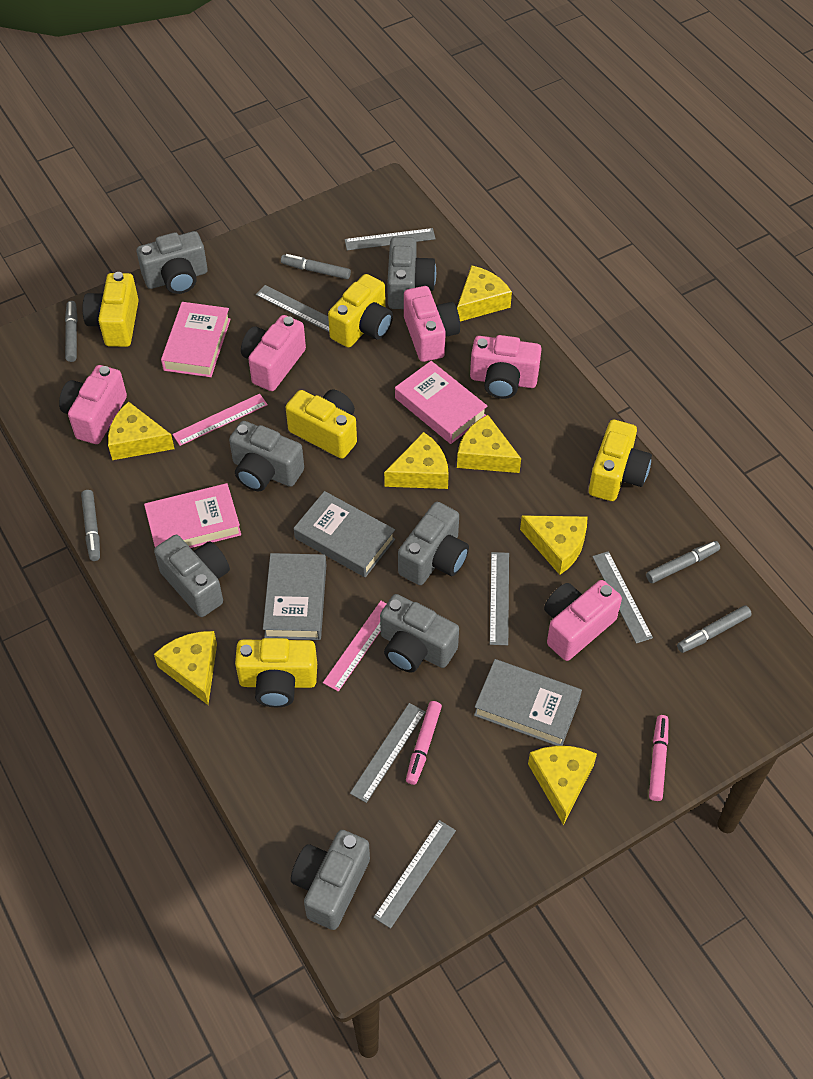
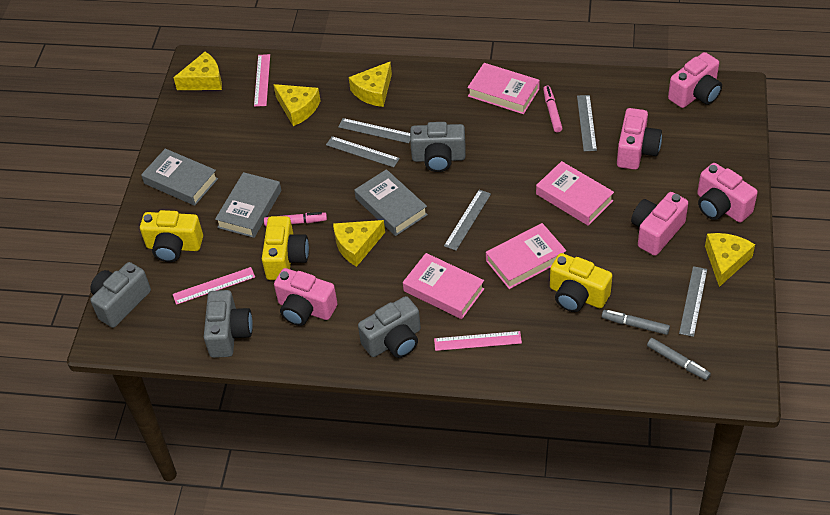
grey camera: [137,231,208,294] [154,535,230,617] [229,421,304,491] [291,830,370,930] [380,594,459,673] [387,237,436,309] [398,502,469,585] = 7 -> [90,262,151,328] [204,290,253,358] [358,296,421,358] [410,122,466,172] = 4
grey marker: [65,301,78,362] [81,490,100,561] [281,254,351,279] [646,541,720,583] [677,605,752,653] = 5 -> [602,310,670,335] [647,338,711,380] = 2
grey ruler: [256,285,329,332] [345,228,436,250] [350,703,425,803] [373,820,456,929] [490,552,509,645] [592,551,653,644] = 6 -> [326,136,400,167] [338,118,410,143] [444,189,491,251] [577,95,597,151] [679,266,707,337] = 5
pink book: [144,483,241,548] [161,302,231,377] [395,361,487,444] = 3 -> [403,253,484,319] [467,63,540,114] [486,223,566,289] [536,161,614,226] = 4
pink ruler: [172,394,268,446] [323,601,387,692] = 2 -> [173,267,255,305] [254,54,270,107] [434,331,522,351] = 3
yellow camera: [82,272,139,347] [235,638,317,707] [286,389,357,459] [328,274,393,348] [589,420,652,501] = 5 -> [140,210,203,262] [262,216,309,280] [550,253,612,312] = 3
yellow cheese: [108,401,175,460] [154,631,217,705] [384,432,449,489] [457,265,512,321] [457,415,521,473] [520,515,587,575] [528,746,597,825] = 7 -> [173,52,222,90] [273,84,320,126] [333,220,385,267] [349,61,392,107] [705,233,755,287] = 5

